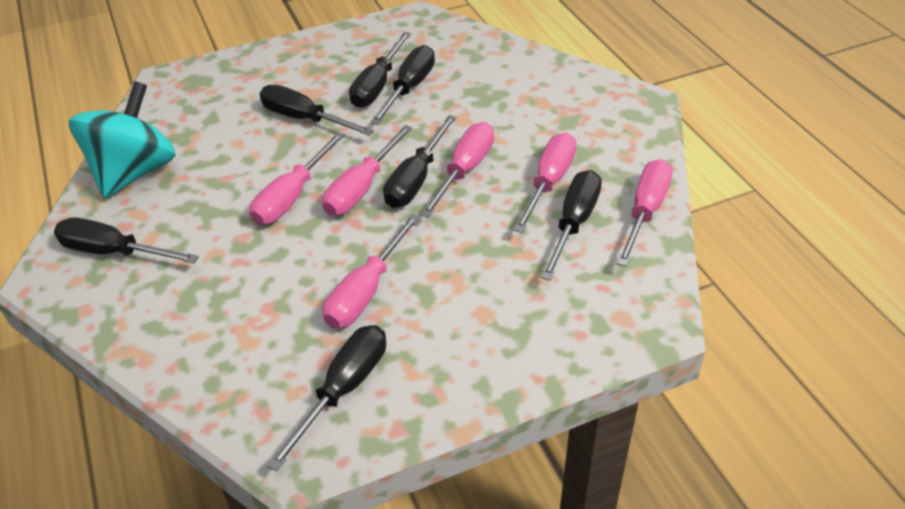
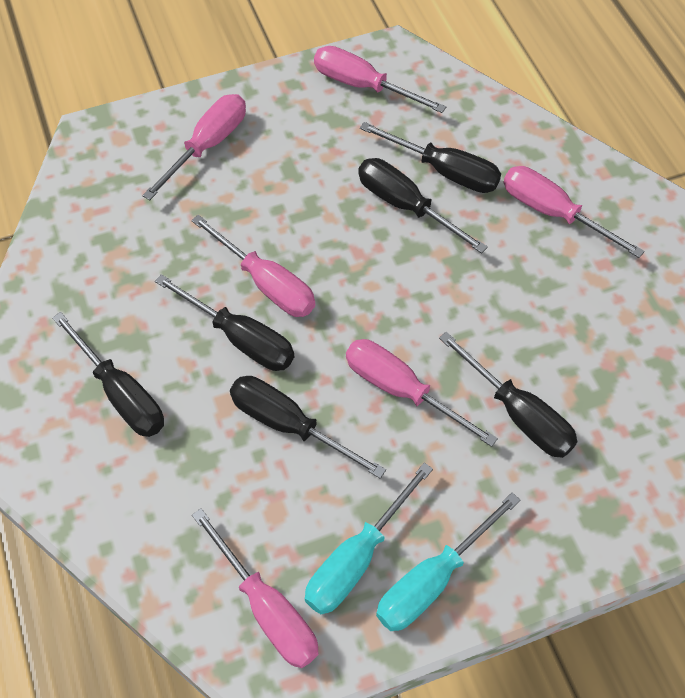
black screwdriver: [54,218,199,263] [260,85,374,136] [267,325,386,471] [349,32,411,108] [370,45,435,125] [383,115,456,208] [541,170,602,280] = 7 -> [52,312,164,437] [155,274,294,371] [230,376,386,479] [358,158,488,254] [360,122,501,193] [439,332,578,458] = 6
turquoise screwdriver: none = 0 -> [305,462,433,614] [376,492,520,631] = 2
turquoise spinning top: [69,81,175,198] = 1 -> none = 0

